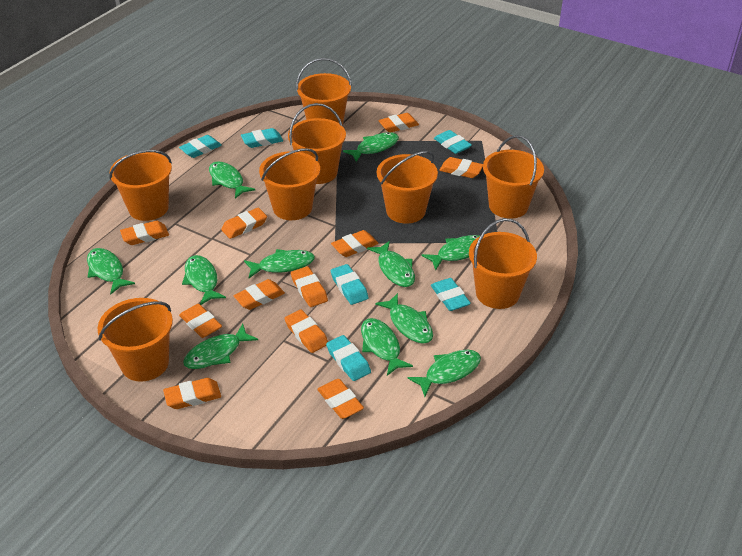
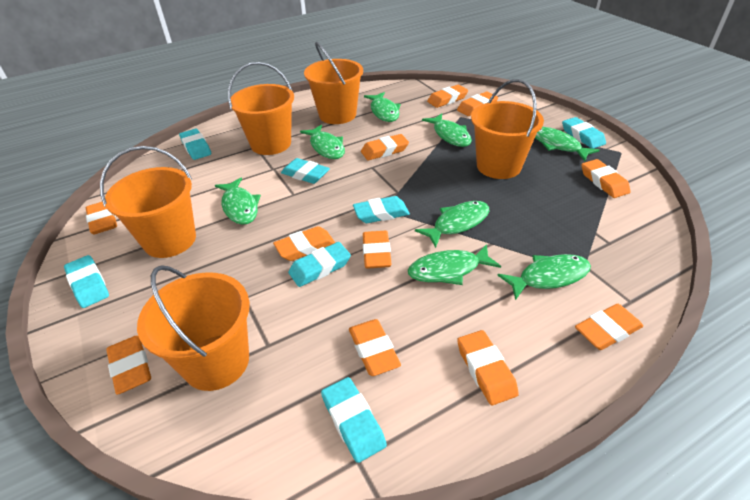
green fish: [87,248,135,295] [182,255,226,305] [183,324,258,369] [209,161,255,199] [244,249,315,278] [343,132,399,162] [361,318,413,376] [367,241,415,287] [375,293,433,344] [407,350,481,397] [421,235,480,270] = 11 -> [215,178,261,225] [300,125,345,159] [364,92,401,122] [408,244,501,285] [415,201,489,248] [422,114,472,147] [497,254,591,300] [535,127,600,161] = 8
orange bucket: [98,298,173,382] [109,150,172,221] [259,148,320,220] [288,103,346,184] [296,58,352,125] [377,151,438,224] [469,218,537,309] [483,135,544,219] = 8 -> [100,146,196,258] [137,265,250,391] [228,62,294,155] [304,42,363,124] [471,79,544,179] = 5
turquoise eraser: [179,135,222,158] [241,128,283,148] [326,335,371,381] [331,264,369,305] [431,278,471,311] [434,130,472,154] = 6 -> [64,255,109,308] [179,129,211,160] [281,158,330,184] [288,242,351,287] [321,377,387,463] [353,196,410,223] [562,117,606,149] = 7

